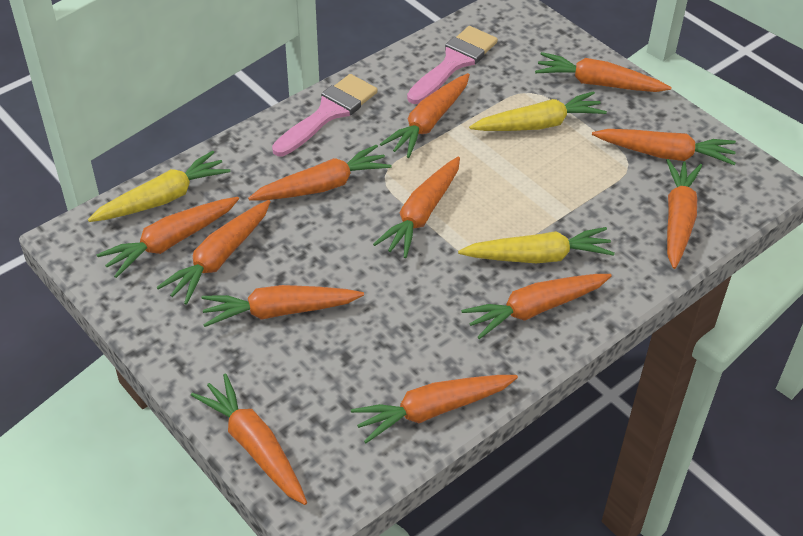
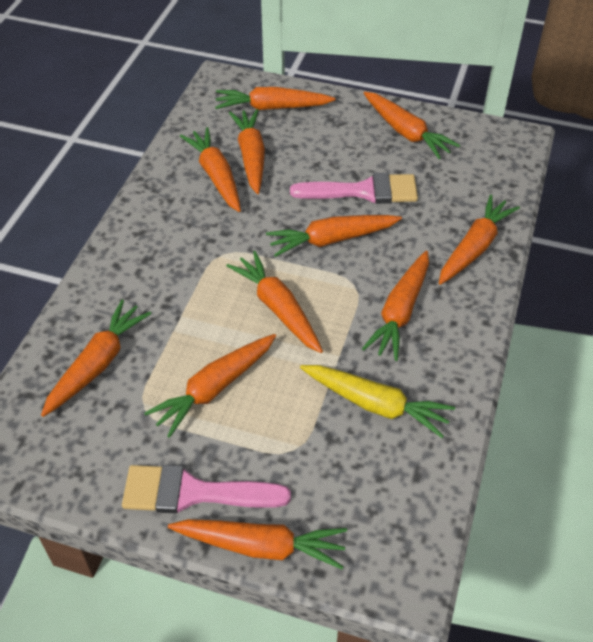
orange carrot: [97,197,239,278] [156,200,271,305] [191,373,307,505] [201,285,364,327] [248,144,392,201] [351,375,518,443] [373,157,460,258] [380,73,470,158] [461,274,612,339] [535,52,671,92] [592,129,736,165] [666,159,702,269] = 12 -> [41,300,151,417] [144,334,276,438] [168,519,347,569] [180,127,241,212] [215,87,335,110] [226,251,323,353] [229,109,265,194] [266,215,402,257] [362,251,429,361] [364,91,460,159] [439,195,520,285] = 11
yellow carrot: [88,151,230,222] [458,227,615,263] [469,91,607,131] = 3 -> [300,365,455,438] = 1

